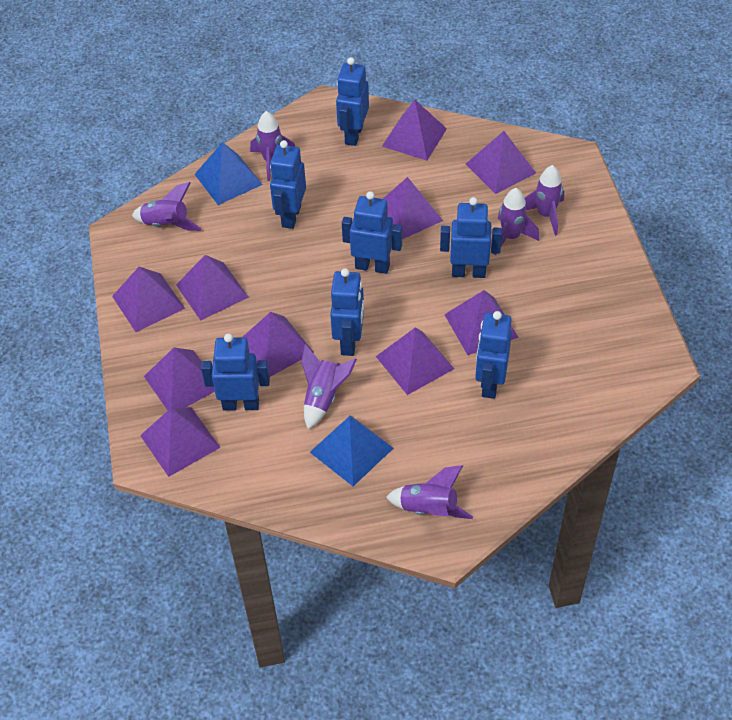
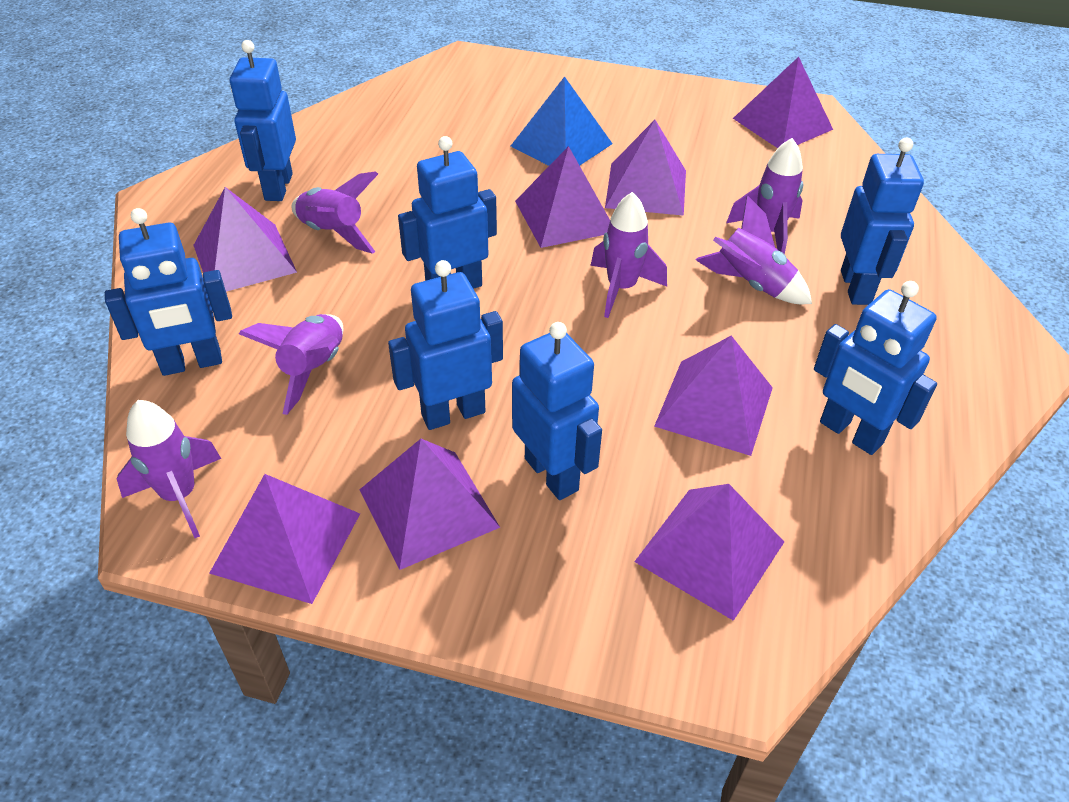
blue pyramid: [194,142,263,205] [310,415,394,486] = 2 -> [511,76,613,166] = 1
purple pyramid: [112,267,185,332] [140,407,221,477] [144,347,215,410] [176,255,249,321] [242,312,314,377] [376,327,454,395] [382,100,447,161] [383,177,443,239] [444,290,519,355] [466,131,536,194] = 10 -> [193,187,297,292] [209,474,360,604] [359,439,500,570] [515,146,610,248] [605,120,686,216] [634,484,784,621] [654,336,773,456] [733,57,833,148] = 8

